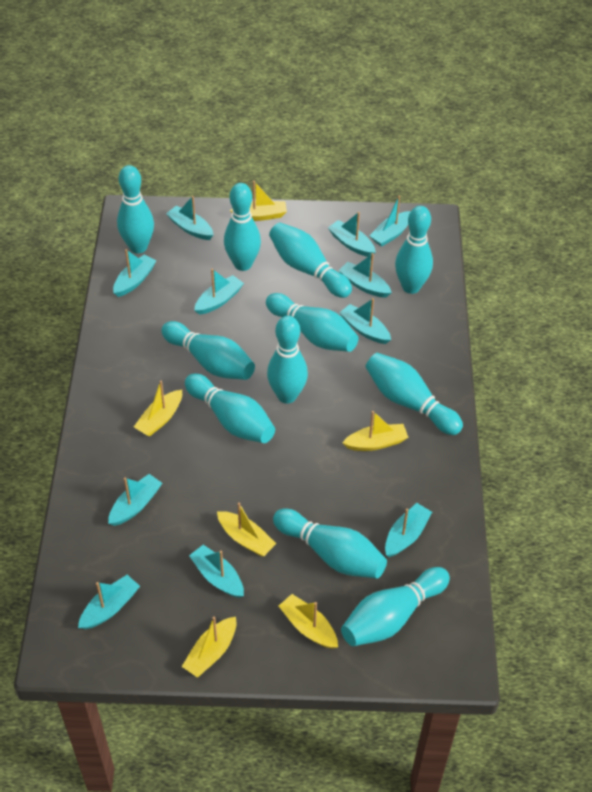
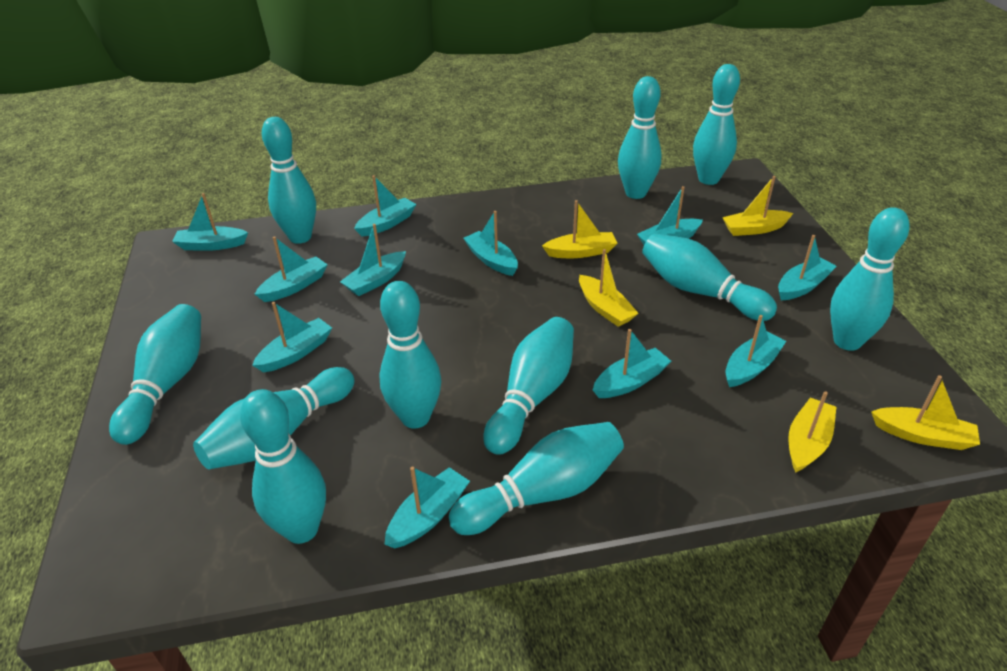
yellow boat: [134,380,182,437] [182,617,236,678] [217,503,276,557] [230,181,287,221] [279,594,338,649] [342,411,409,451] = 6 -> [542,200,617,258] [579,249,638,327] [722,176,794,236] [788,391,836,473] [871,375,980,450] = 5

